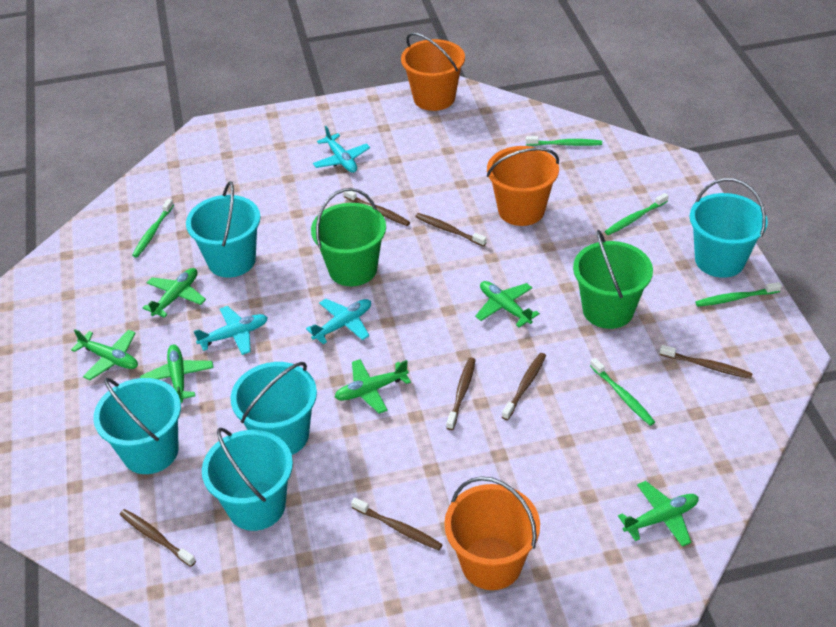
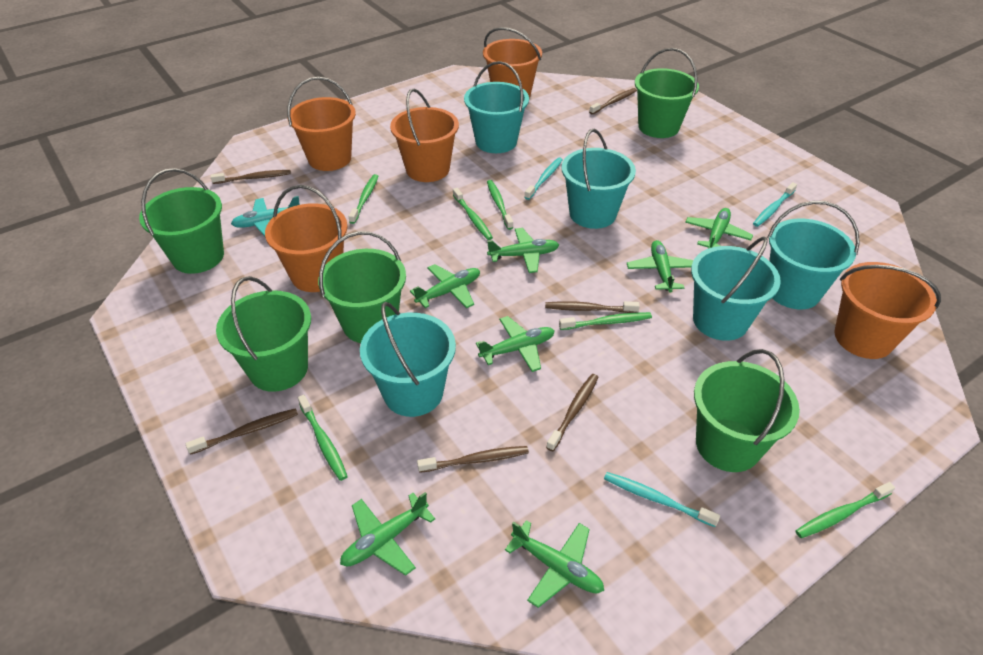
brown toothbrush: [120,509,196,567] [343,191,410,226] [351,497,443,550] [415,213,487,247] [446,358,476,430] [502,353,546,420] [660,345,753,379] = 7 -> [186,408,298,455] [211,170,291,184] [417,446,529,473] [545,301,640,313] [546,374,599,451] [589,88,637,114] = 6
green bucket: [311,188,386,286] [573,229,653,329] = 2 -> [139,168,224,274] [216,276,311,392] [318,231,406,343] [635,48,699,138] [694,349,800,472] = 5
green plane: [71,329,138,380] [140,345,213,403] [143,268,206,318] [335,359,411,414] [475,281,540,327] [618,481,699,547] = 6 -> [340,492,435,576] [410,264,480,308] [476,316,555,372] [487,228,559,273] [505,520,604,608] [627,240,693,292] [685,208,753,249] = 7
green toothbrush: [132,199,174,258] [526,136,602,146] [590,358,655,426] [605,193,669,235] [695,282,782,307] = 5 -> [298,395,348,481] [348,174,378,224] [453,188,493,240] [487,180,513,230] [559,312,652,330] [795,482,895,538] = 6
orange bucket: [401,32,465,111] [444,476,540,590] [487,146,559,226] = 3 -> [265,185,347,292] [287,77,356,171] [390,89,459,182] [483,27,542,98] [834,262,941,359] = 5
turquoise plane: [194,306,268,355] [306,299,371,344] [313,126,370,173] = 3 -> [231,196,300,236] = 1
turquoise toothbrush: none = 0 -> [524,157,563,200] [604,472,720,527] [753,182,797,227] = 3

